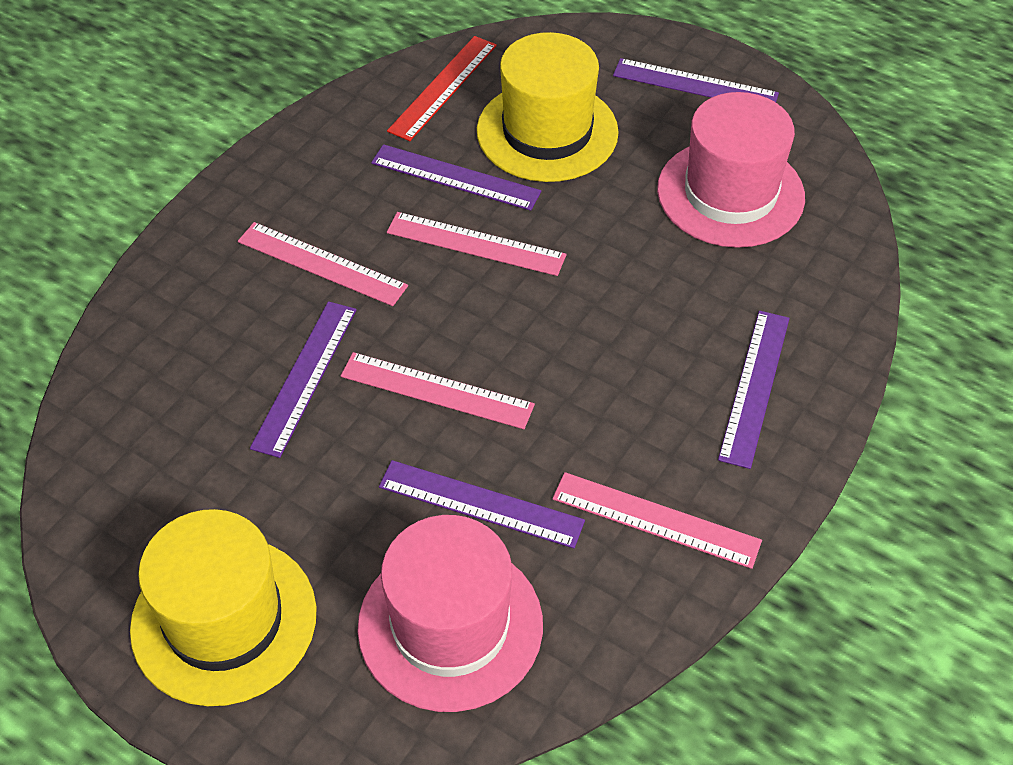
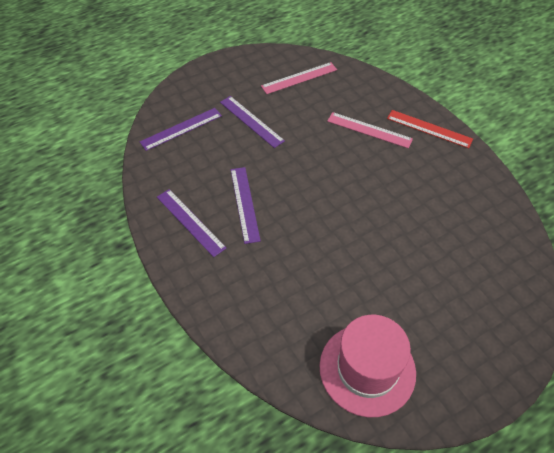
pink hat: [357,515,543,712] [657,92,805,248] = 2 -> [319,315,416,417] = 1
pink ruler: [238,222,408,306] [341,352,535,429] [387,212,566,276] [552,472,762,569] = 4 -> [261,62,337,94] [327,112,413,148] = 2
purple ruler: [250,301,357,458] [371,144,542,211] [379,460,585,548] [613,58,779,102] [718,311,790,469] = 5 -> [140,108,222,151] [157,189,227,257] [220,96,285,148] [231,167,261,244] = 4
yellow hat: [130,509,317,706] [477,32,619,182] = 2 -> none = 0

